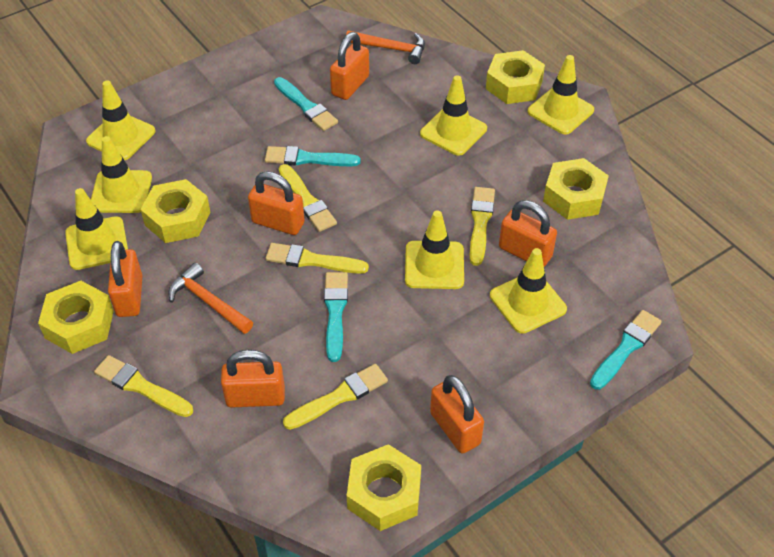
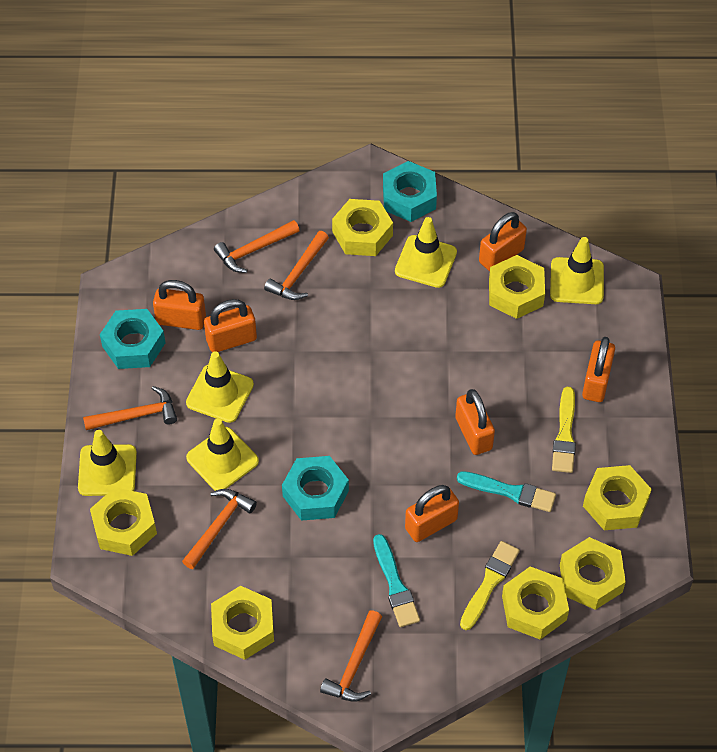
orange hammer: [168,263,253,334] [346,30,425,64] = 2 -> [83,386,177,430] [182,489,257,569] [214,220,300,273] [264,231,329,300] [320,610,382,701] = 5
turquoise brush: [265,146,361,166] [274,77,338,131] [324,272,348,362] [590,310,662,390] = 4 -> [373,534,420,627] [457,471,556,512] = 2
turquoise nut: none = 0 -> [100,309,165,369] [282,456,349,521] [383,161,437,222] = 3
yellow brush: [94,355,193,417] [266,243,369,274] [279,164,337,232] [283,364,388,430] [470,187,495,266] = 5 -> [460,541,520,630] [552,387,576,473] = 2
yellow nut: [38,281,114,354] [140,179,210,243] [347,444,421,531] [486,50,545,104] [543,158,609,220] = 5 -> [90,487,157,556] [211,586,274,660] [332,199,393,256] [489,255,545,319] [502,566,569,640] [560,537,626,610] [583,465,652,530] = 7
yellow traffic cone: [65,188,128,270] [86,80,155,160] [91,136,152,213] [405,210,464,289] [420,75,487,156] [490,248,567,334] [528,55,594,135] = 7 -> [78,430,137,496] [186,351,254,423] [186,419,259,491] [395,217,457,288] [550,237,604,304] = 5

